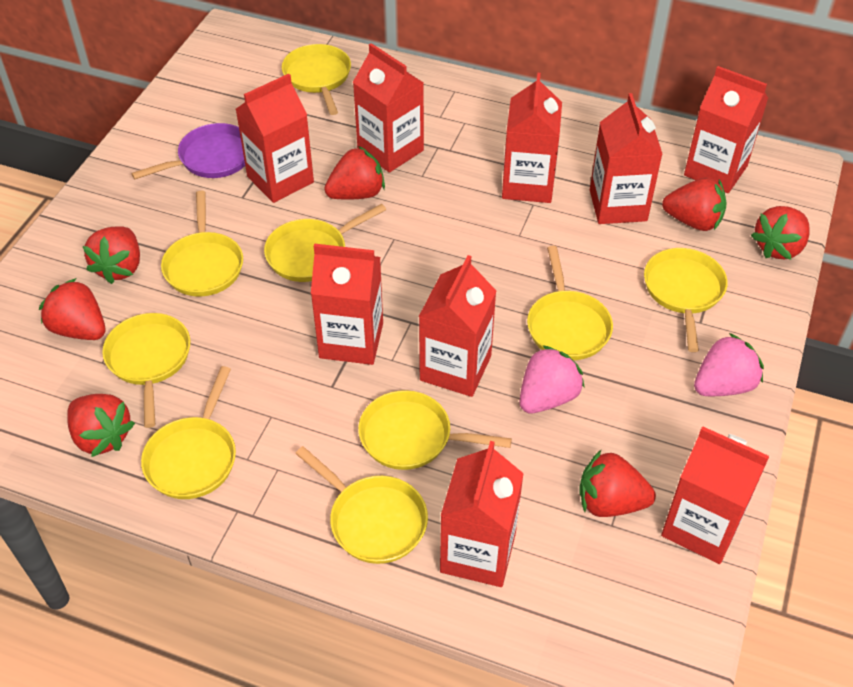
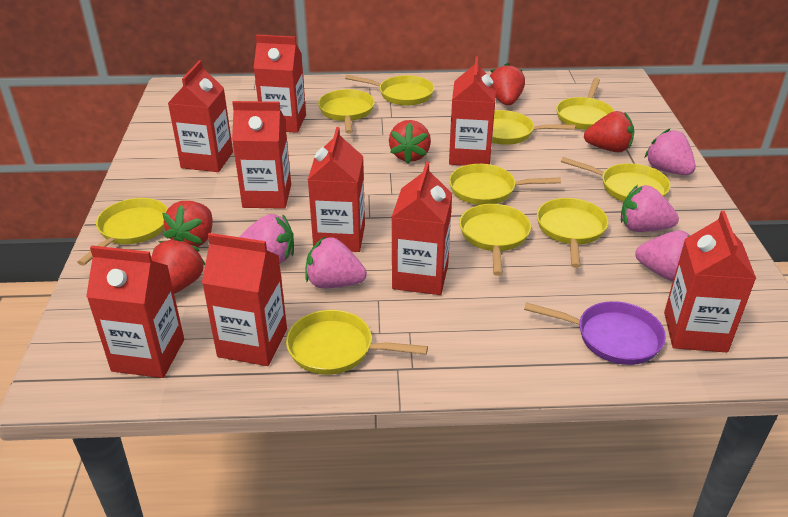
pink strawberry: [520,345,585,413] [694,333,764,396] = 2 -> [240,214,294,263] [305,236,367,288] [621,185,679,232] [635,230,691,282] [645,129,696,175] = 5
red strawberry: [39,278,106,340] [67,394,135,457] [83,226,140,284] [324,146,385,200] [580,450,656,517] [662,178,727,231] [751,206,810,260] = 7 -> [151,237,205,294] [162,201,213,247] [389,120,431,164] [490,63,525,106] [584,111,634,152] = 5
yellow pan: [102,313,190,428] [141,366,236,499] [161,191,243,297] [264,204,386,282] [282,44,351,115] [295,446,428,564] [358,390,512,470] [527,246,613,360] [644,248,727,352] = 9 -> [77,198,168,266] [286,310,428,375] [318,89,375,133] [345,75,434,106] [449,164,561,205] [459,204,531,276] [492,110,575,145] [537,198,608,268] [556,78,614,130] [561,157,671,202] = 10

